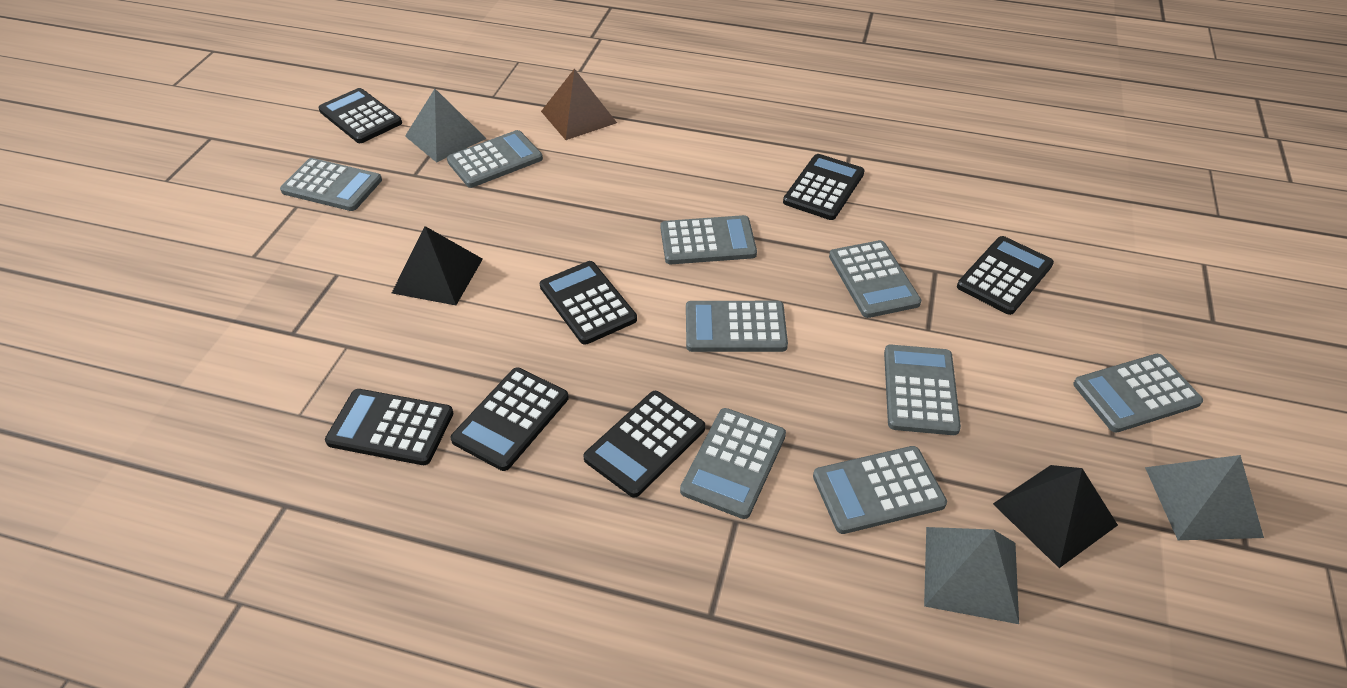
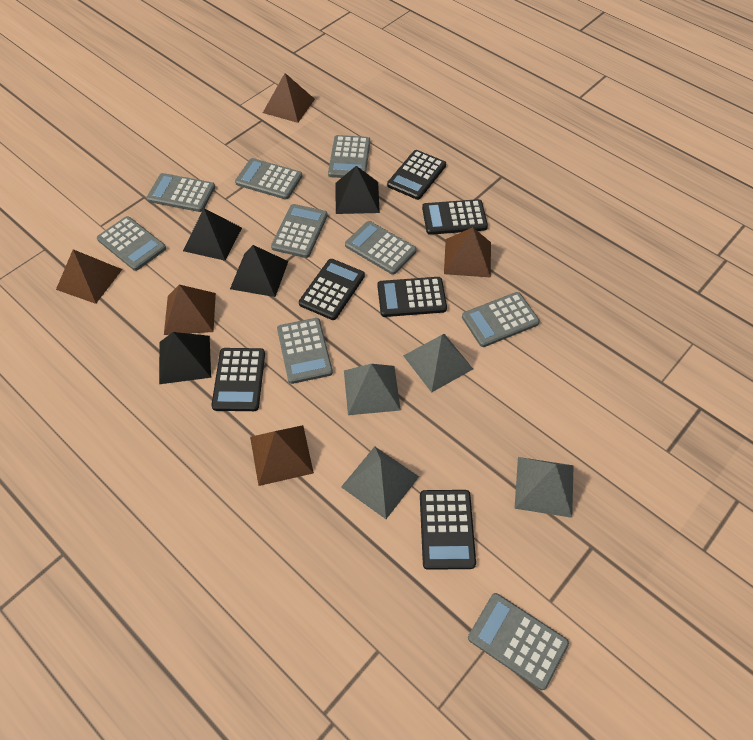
black calculator: [318,88,402,143] [325,389,453,465] [450,367,569,471] [540,261,637,345] [583,391,705,497] [783,154,865,220] [957,236,1054,315] = 7 -> [211,348,265,411] [299,259,365,320] [377,277,447,317] [387,150,446,200] [420,490,476,570] [422,199,488,235] = 6
black pyramid: [392,226,483,305] [993,465,1118,568] = 2 -> [159,332,211,384] [183,208,242,261] [230,245,288,297] [336,166,380,214] = 4
brown pyramid: [541,69,617,140] = 1 -> [56,249,122,304] [164,285,216,335] [250,425,314,486] [263,73,315,123] [444,227,491,278] = 5
grey pyramid: [405,89,487,163] [924,527,1019,624] [1145,455,1264,540] = 3 -> [341,447,419,519] [344,364,401,415] [403,334,473,393] [514,457,574,518] = 4

